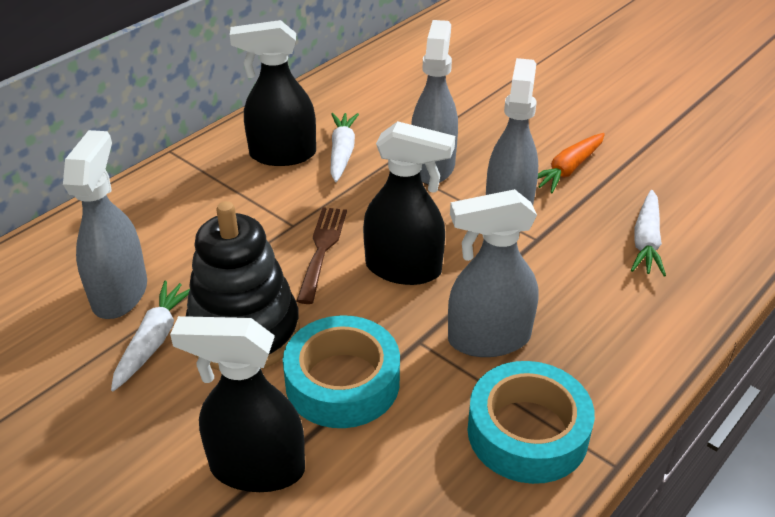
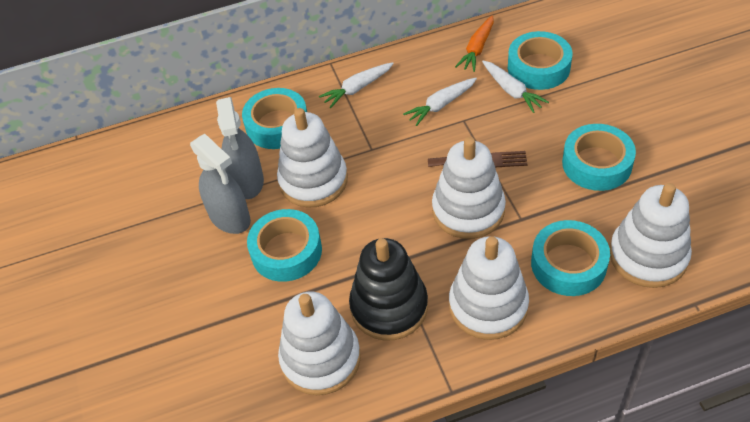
black spray bottle: [170,316,305,492] [230,20,316,166] [363,121,455,285] = 3 -> none = 0
grey spray bottle: [63,130,147,319] [411,20,458,184] [448,189,538,357] [486,58,538,205] = 4 -> [190,134,251,234] [216,97,264,199] = 2
turquoise tape: [283,315,400,428] [467,361,595,484] = 2 -> [242,88,307,149] [247,209,322,282] [508,31,572,90] [531,220,610,296] [562,124,636,191] = 5
white stacking toy: none = 0 -> [277,108,348,208] [278,292,361,395] [432,137,506,239] [449,236,529,340] [610,183,692,288] = 5

